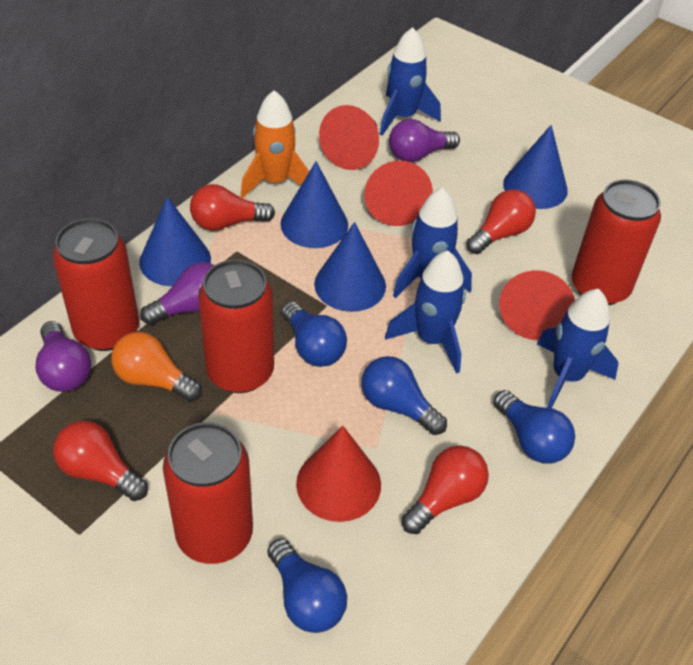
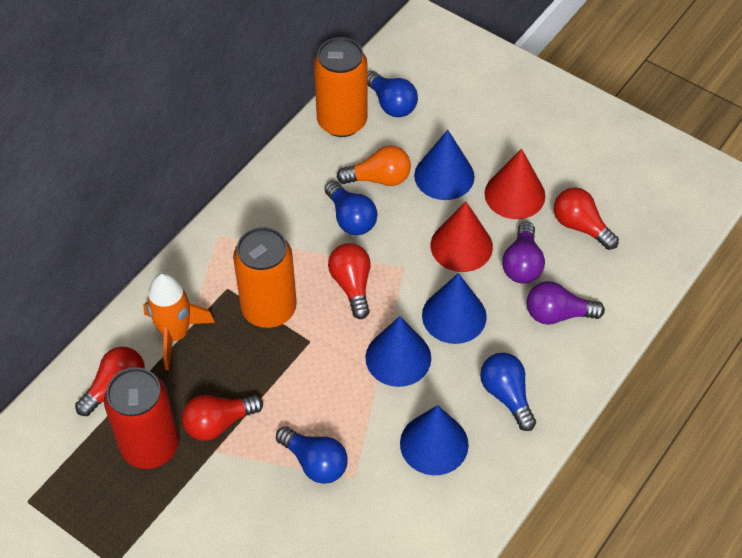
blue rocket: [380,27,441,136] [385,250,466,374] [393,188,472,298] [537,289,618,408] = 4 -> none = 0
orange can: none = 0 -> [233,227,297,328] [314,37,368,137] = 2
purple light bulb: [35,321,91,392] [140,262,214,325] [389,119,460,162] = 3 -> [502,222,545,284] [527,281,605,325] = 2
red can: [53,218,139,351] [163,422,253,564] [198,260,274,393] [572,179,661,305] = 4 -> [104,367,179,469] = 1
red cone: [296,426,381,522] [319,105,379,170] [364,161,433,226] [499,270,575,340] = 4 -> [431,202,493,272] [484,149,545,219] = 2

